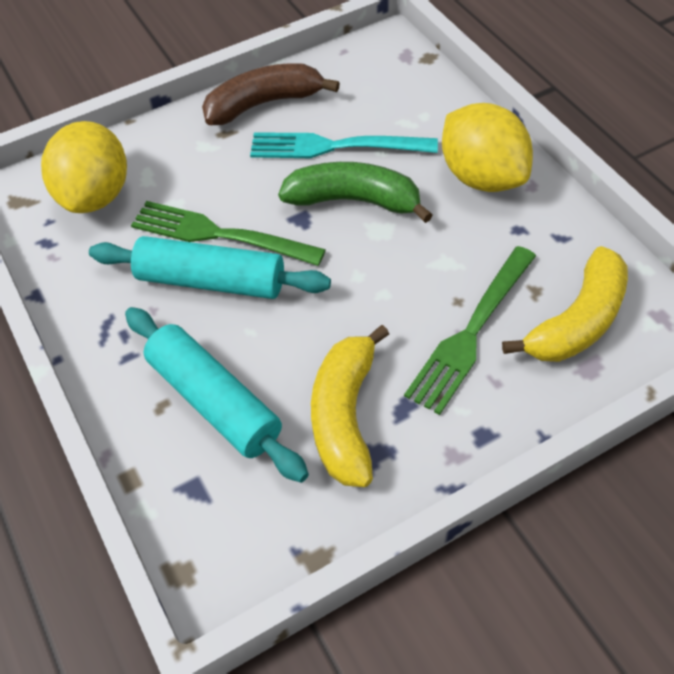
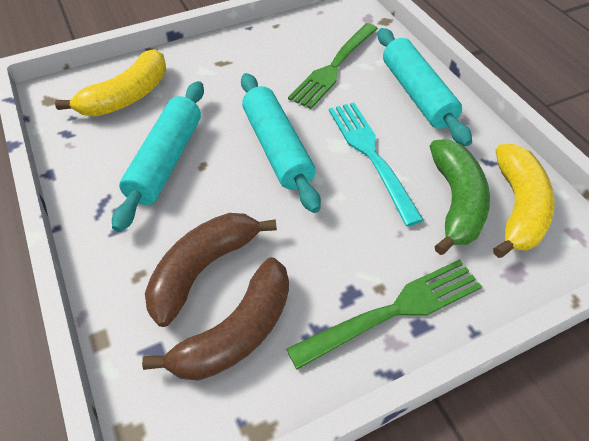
brown banana: [202,63,340,125] = 1 -> [142,257,289,381] [145,213,277,327] = 2
turquoise rolling pin: [89,236,331,299] [125,307,309,483] = 2 -> [112,81,204,232] [241,73,321,213] [378,28,472,146] = 3
yellow lemon: [41,121,127,213] [442,103,533,192] = 2 -> none = 0

